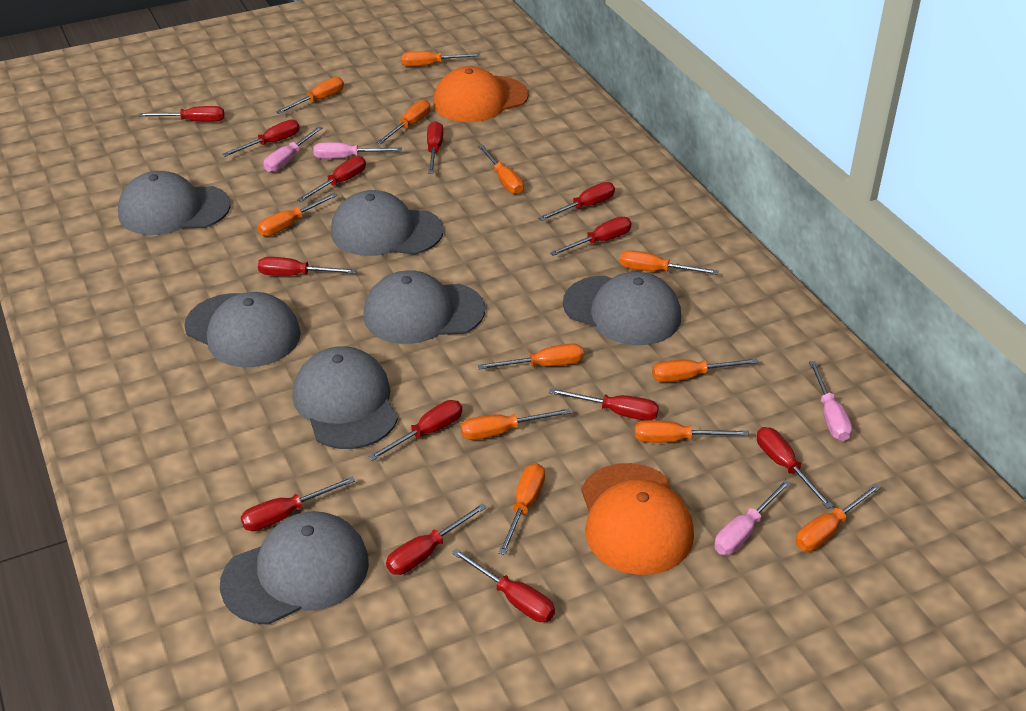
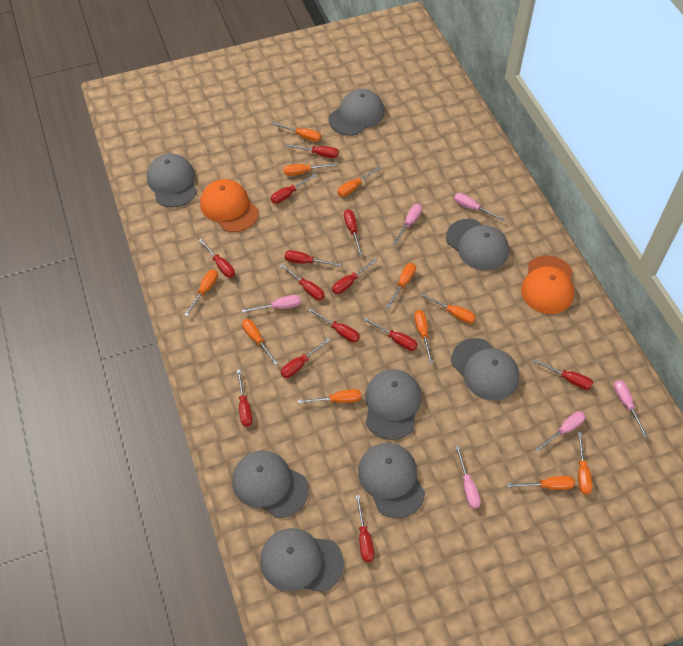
grey cap: [118,171,231,235] [184,292,301,367] [220,511,369,625] [293,346,398,449] [331,190,443,256] [363,270,485,344] [563,272,681,346] = 7 -> [147,153,197,208] [232,451,309,518] [260,528,344,593] [328,89,385,136] [358,443,425,518] [365,369,422,440] [446,219,509,271] [451,338,519,400] = 8
orange screwdriver: [257,193,338,236] [276,77,344,114] [377,100,430,144] [401,51,481,67] [461,408,571,440] [478,145,524,194] [478,343,584,370] [498,463,545,555] [620,250,718,274] [635,420,749,443] [652,358,758,382] [796,484,881,551] = 12 -> [185,270,218,317] [242,319,278,365] [272,122,321,142] [284,163,337,176] [298,389,361,404] [337,166,381,197] [386,263,416,308] [414,310,433,363] [421,293,476,324] [507,476,575,490] [578,432,593,495] = 11
pink screwdriver: [264,126,323,172] [313,142,402,159] [714,480,791,555] [809,361,852,441] = 4 -> [242,295,301,313] [392,204,422,245] [454,193,505,221] [455,446,481,509] [536,411,585,452] [614,380,648,437] = 6

